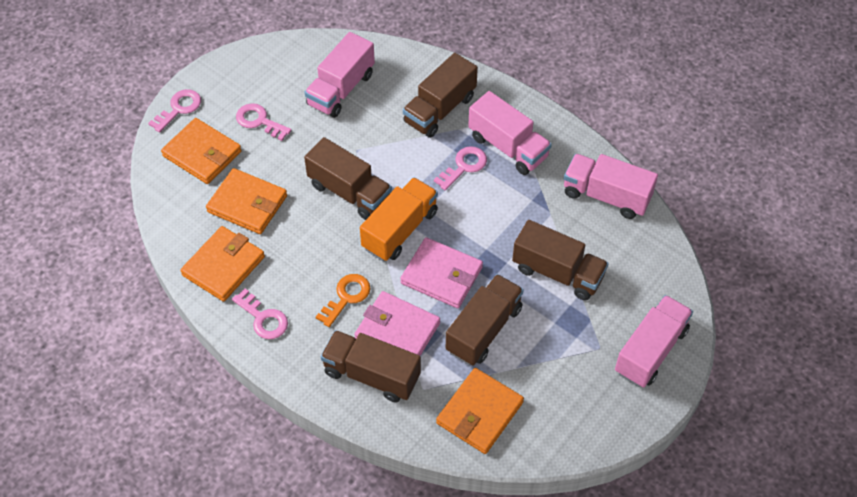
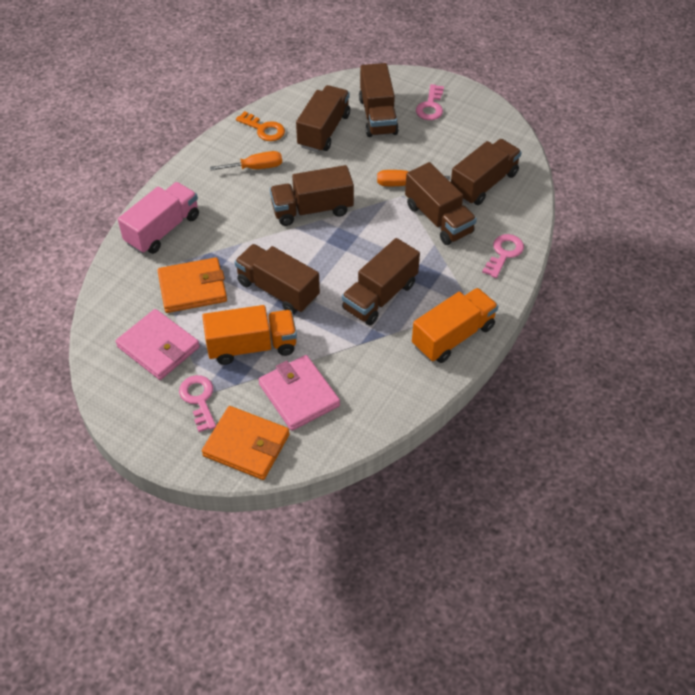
brown truck: [304,137,392,220] [321,330,421,403] [403,53,478,138] [446,274,524,366] [512,220,609,300] = 5 -> [235,244,320,314] [270,165,354,226] [296,85,350,152] [342,238,420,325] [359,63,399,137] [405,162,477,245] [451,139,522,205] = 7
orange screwdriver: none = 0 -> [210,151,282,171] [377,170,450,186] = 2
orange truck: [360,177,438,261] = 1 -> [202,305,297,365] [412,288,498,363] = 2
orange wallet: [161,118,242,184] [180,226,265,302] [206,168,287,234] [436,368,524,454] = 4 -> [157,257,227,313] [202,406,290,480] = 2
pink key: [148,89,201,133] [232,288,288,339] [236,103,291,141] [434,146,487,190] = 4 -> [179,375,216,432] [416,84,444,120] [482,234,524,278] = 3
pink truck: [305,32,375,118] [468,91,552,175] [564,154,658,219] [615,295,693,387] = 4 -> [118,182,199,254] = 1

